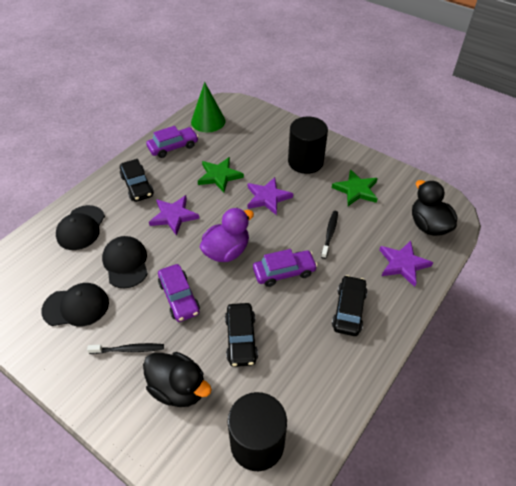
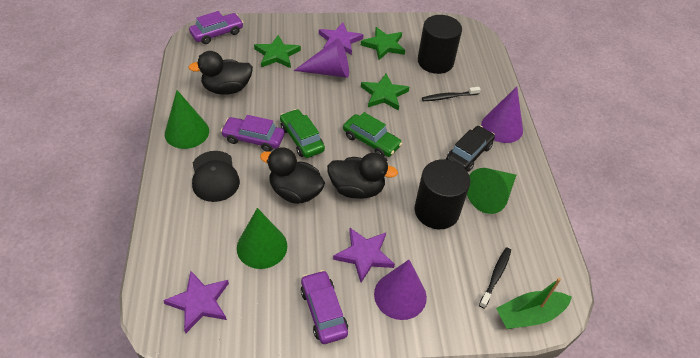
black cap: [41,283,109,326] [56,205,105,250] [102,236,148,288] = 3 -> [192,151,240,202] = 1
black car: [120,159,154,202] [225,303,258,367] [332,275,368,336] = 3 -> [446,126,495,172] = 1
black duck: [143,352,212,407] [412,180,457,236] = 2 -> [188,51,253,95] [260,147,325,204] [327,153,398,199] = 3
green boat: none = 0 -> [496,278,572,329] = 1
green car: none = 0 -> [280,109,325,158] [343,112,402,157] = 2
green cone: [191,82,225,132] = 1 -> [165,90,209,149] [237,208,287,269] [467,168,516,214] = 3
green star: [198,157,244,192] [332,169,378,206] = 2 -> [254,35,301,68] [361,27,405,60] [361,74,409,111] = 3
purple cone: none = 0 -> [294,38,349,78] [374,260,427,320] [481,86,523,143] = 3
purple duck: [200,208,254,262] = 1 -> none = 0

